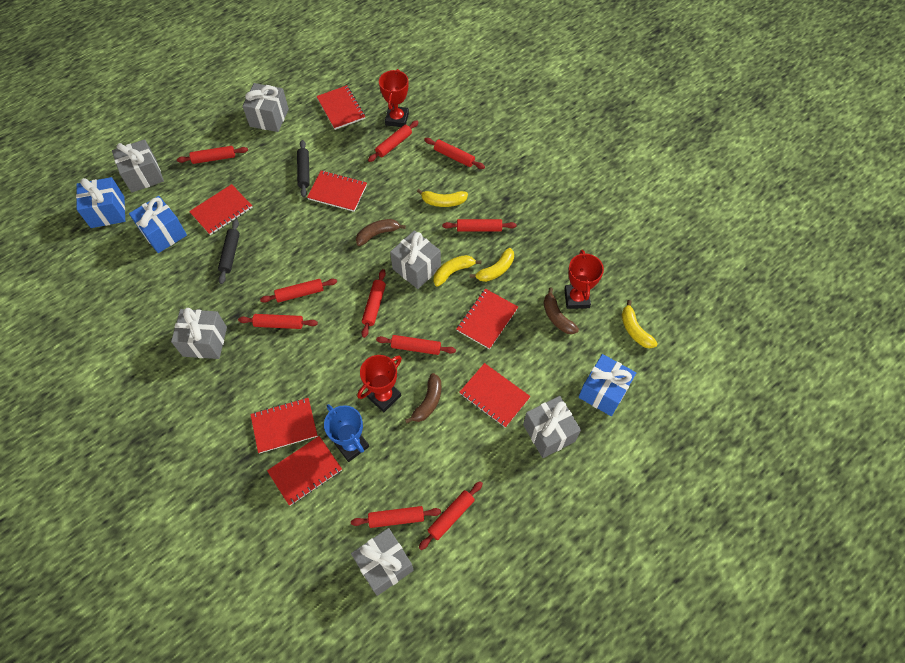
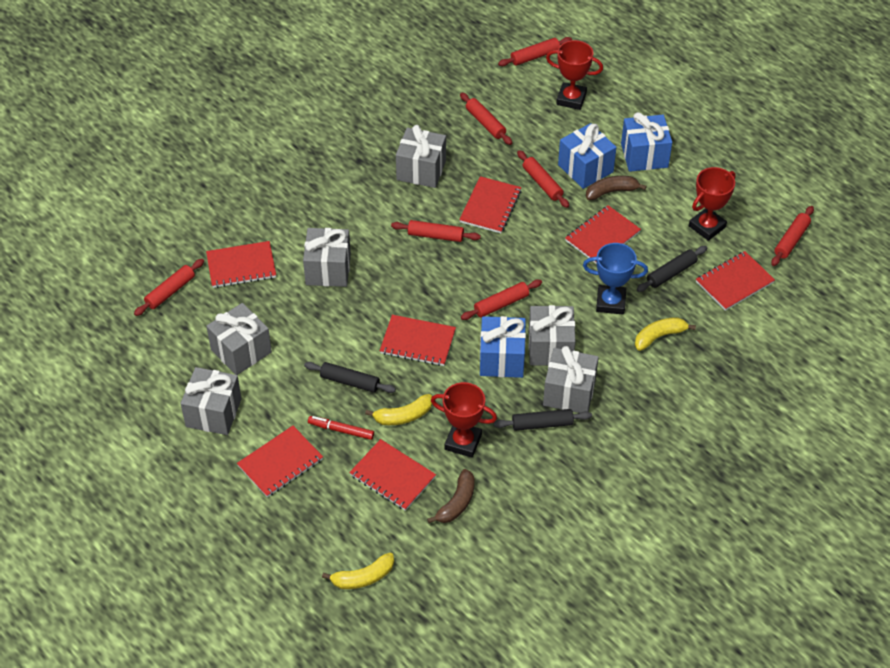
black rolling pin: [218,219,240,284] [297,140,310,197] = 2 -> [304,362,396,393] [494,409,592,431] [637,246,707,292] = 3
brown banana: [356,219,406,246] [405,373,441,423] [544,288,579,334] = 3 -> [427,469,475,523] [586,176,647,200] = 2
red marker: none = 0 -> [308,416,374,440] = 1
red rolling pin: [177,146,248,164] [238,314,318,329] [260,279,337,303] [351,506,441,528] [362,269,386,338] [368,121,419,162] [376,335,456,355] [419,481,483,550] [424,138,485,169] [443,219,517,232] = 10 -> [134,259,204,316] [391,220,481,242] [460,92,512,145] [461,280,542,320] [498,37,572,66] [517,150,569,208] [771,206,814,266] = 7
yellow banana: [417,189,468,207] [433,255,481,287] [470,248,514,282] [622,300,658,348] = 4 -> [322,553,394,589] [365,394,432,425] [635,317,696,351] = 3

